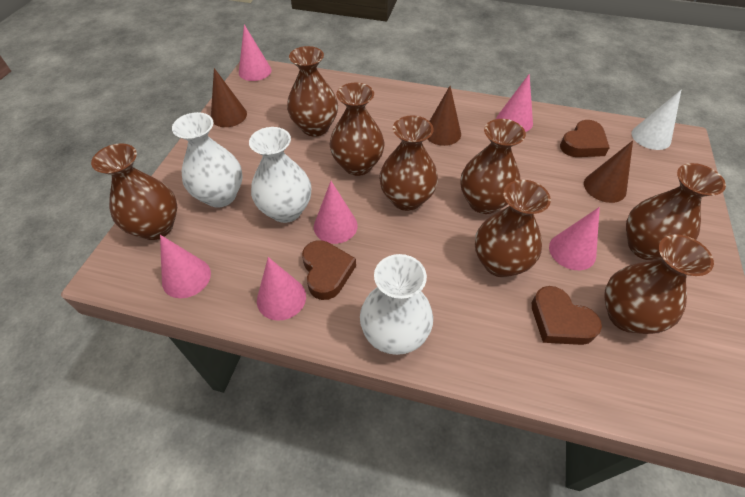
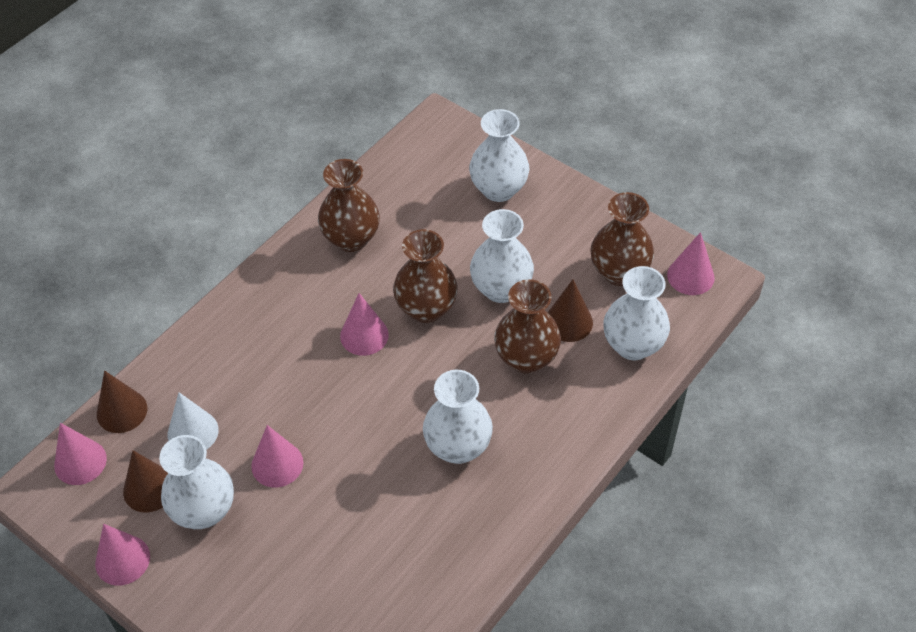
brown heart: [302,240,356,300] [532,286,602,345] [560,120,610,157] = 3 -> none = 0
brown vase: [91,143,177,240] [287,46,338,137] [329,83,385,176] [379,115,438,211] [461,119,526,214] [475,180,551,277] [604,234,714,334] [626,163,726,261] = 8 -> [318,159,380,252] [393,229,458,323] [494,279,561,374] [590,192,654,286] = 4
pink cone: [160,235,211,298] [239,24,272,81] [257,257,306,321] [314,181,358,244] [496,74,533,132] [549,207,600,270] = 6 -> [54,423,107,485] [95,524,150,586] [251,425,303,488] [340,293,389,356] [667,232,715,295] = 5
white vase: [172,112,243,208] [249,127,311,223] [360,254,433,355] = 3 -> [159,435,234,529] [423,370,493,464] [469,109,529,202] [470,209,534,303] [604,266,670,360] = 5

